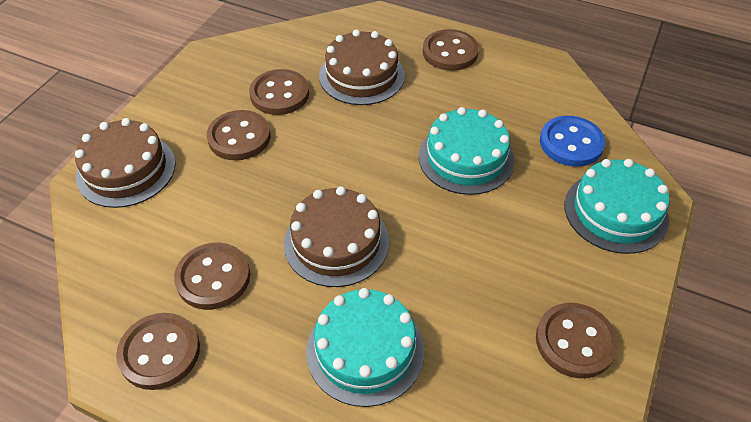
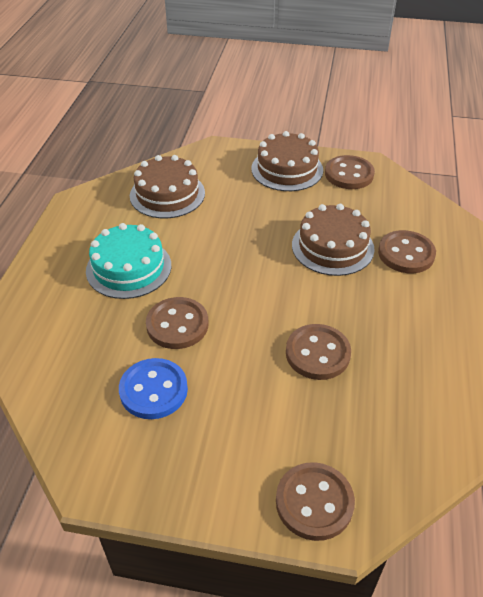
brown button: [116,313,200,390] [174,243,250,310] [206,110,270,160] [249,69,309,115] [423,29,479,71] [536,303,618,378] = 6 -> [146,297,209,349] [276,462,355,541] [286,324,351,380] [325,155,375,189] [378,230,436,273] = 5
turquoise cake: [306,288,424,407] [419,107,514,195] [565,159,670,254] = 3 -> [86,223,171,299] = 1

